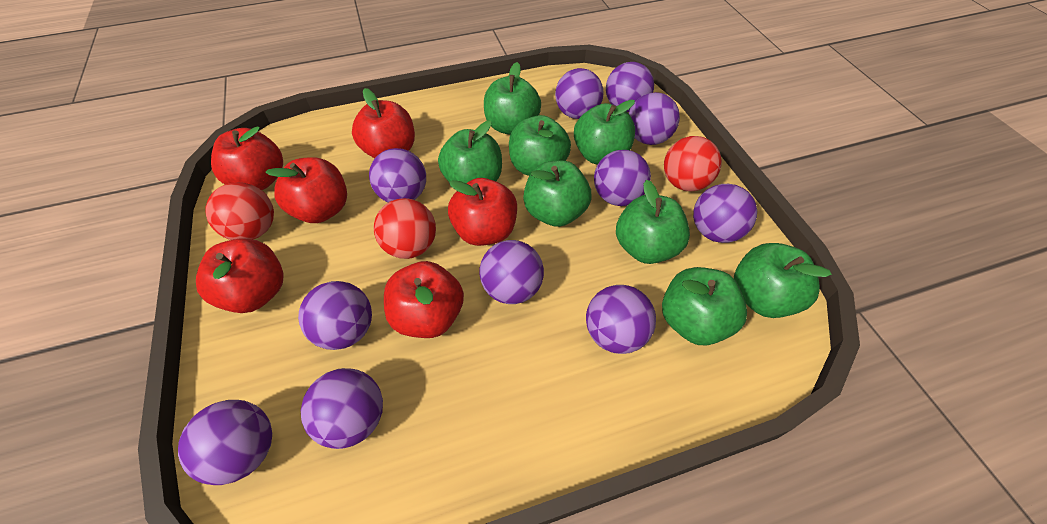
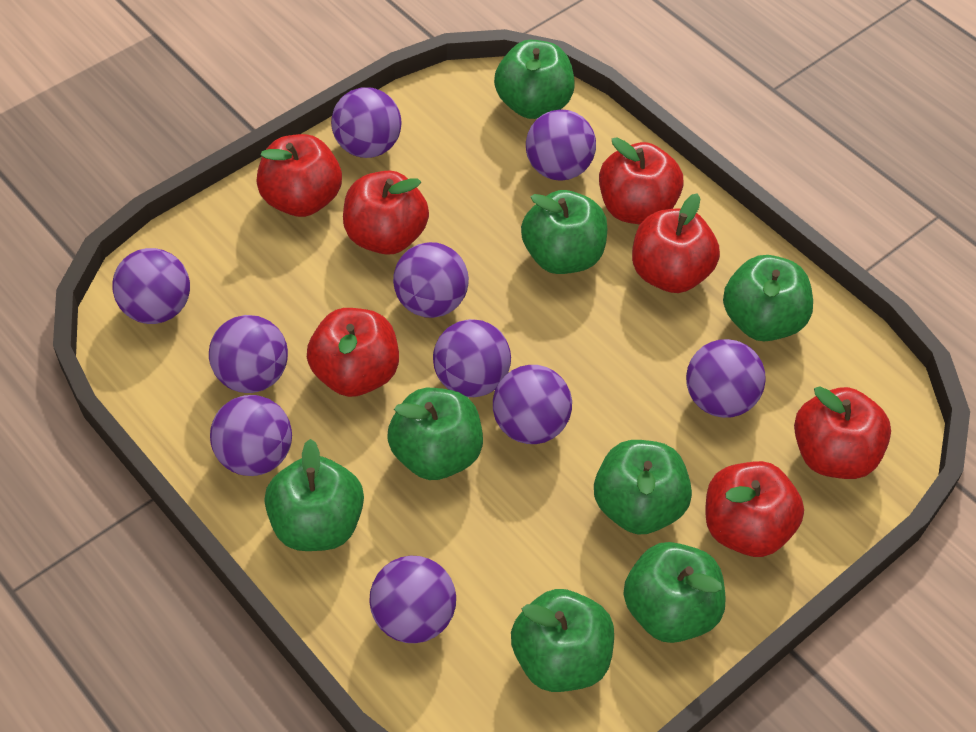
purple ball: [178,400,272,485] [298,281,372,350] [301,368,383,449] [369,148,426,203] [480,240,544,304] [555,68,604,119] [586,285,656,354] [594,150,651,206] [606,62,654,112] [628,92,680,145] [693,184,757,243] = 11 -> [112,248,190,324] [209,315,288,393] [210,395,292,476] [331,87,401,158] [369,556,456,643] [393,242,469,318] [433,319,511,397] [493,365,572,444] [526,109,596,181] [686,339,766,418] = 10
red apple: [196,238,284,313] [211,126,283,190] [265,157,347,223] [352,88,415,158] [384,261,464,338] [448,178,517,246] = 6 -> [257,134,342,217] [307,308,399,397] [343,170,429,255] [599,137,684,224] [632,193,720,293] [705,461,804,557] [794,386,891,479] = 7
red ball: [205,182,274,240] [374,198,436,259] [664,136,722,191] = 3 -> none = 0

